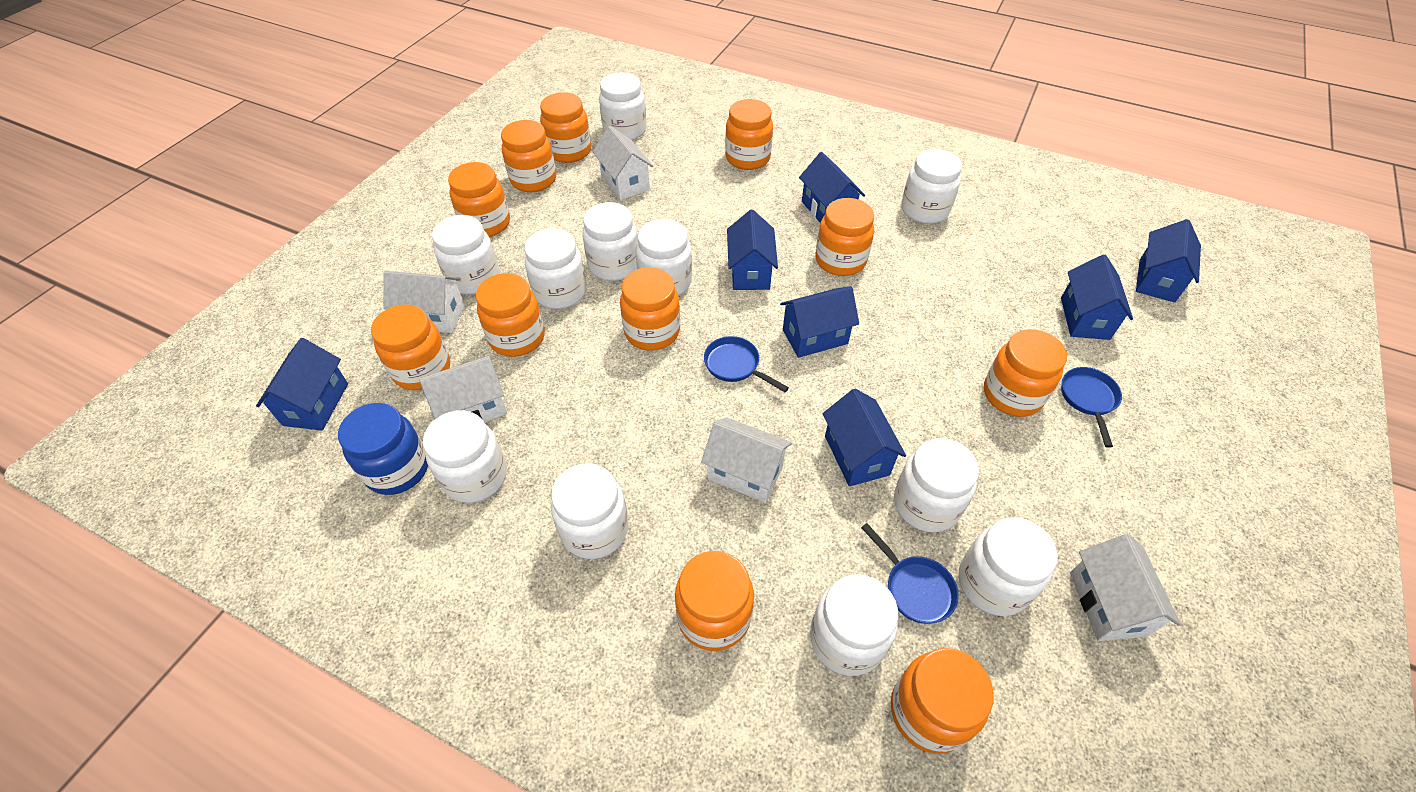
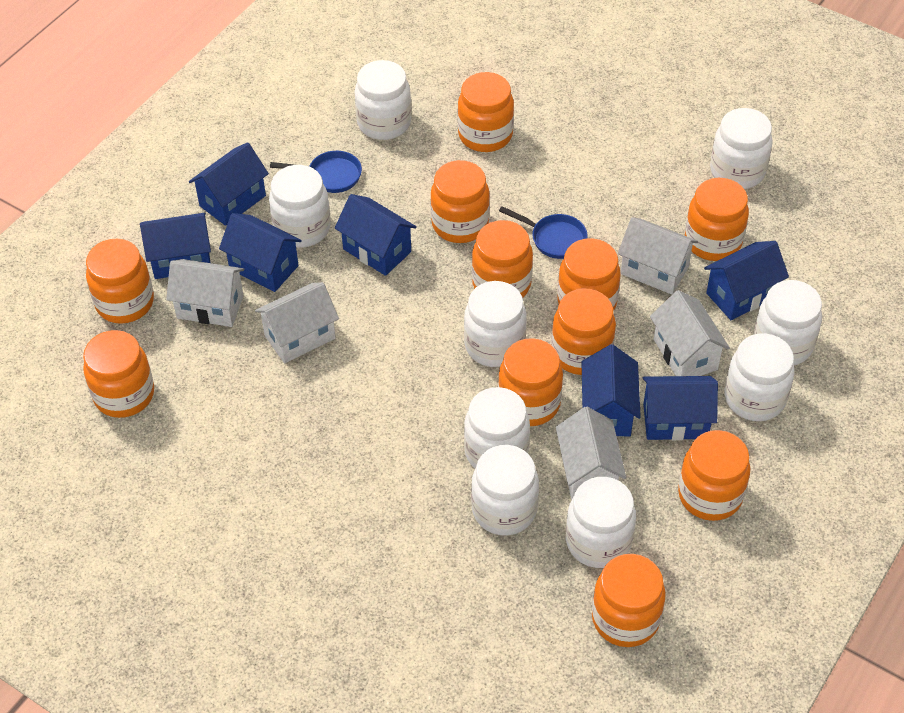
blue jar: [338,403,428,495] = 1 -> none = 0
blue pan: [704,336,789,392] [861,523,959,624] [1061,367,1122,448] = 3 -> [270,151,362,193] [499,206,588,259] = 2
white jar: [423,410,507,503] [432,215,499,294] [524,229,587,309] [551,463,629,559] [582,202,638,281] [599,73,647,140] [636,219,692,296] [810,574,898,676] [894,438,979,532] [901,149,962,224] [959,517,1058,616] = 11 -> [269,165,331,248] [355,60,412,140] [464,281,527,367] [464,387,530,469] [471,445,539,536] [566,477,636,568] [710,108,773,189] [724,333,795,421] [753,280,822,365] = 9

